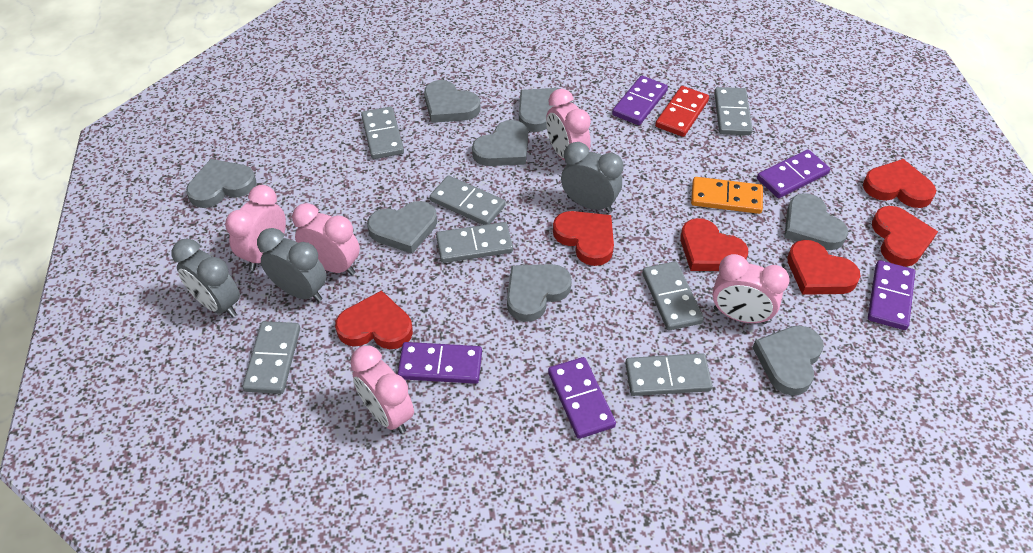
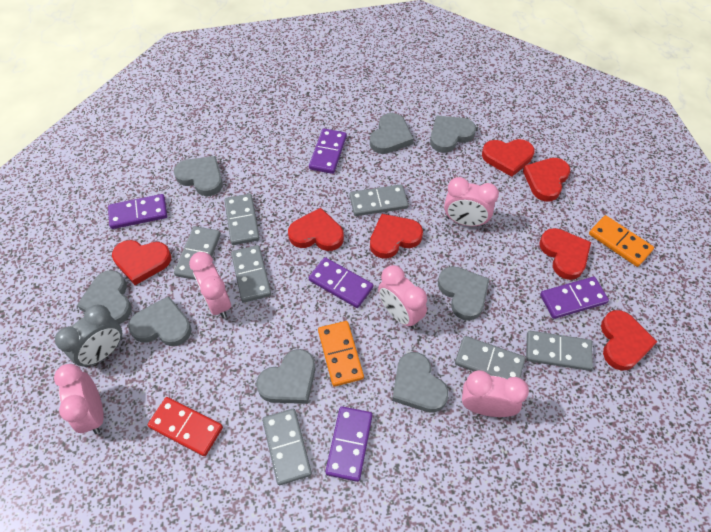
grey clock: [172,239,240,317] [257,228,326,302] [561,142,624,213] = 3 -> [55,305,122,367] = 1
orange domino: [691,177,763,214] = 1 -> [318,321,364,387] [589,215,654,267] = 2
red heart: [335,290,413,349] [553,211,614,266] [681,218,748,271] [787,240,860,295] [863,159,936,208] [872,206,938,267] = 6 -> [112,240,171,285] [288,208,344,251] [370,214,423,259] [482,139,535,177] [523,158,570,202] [539,228,591,280] [601,310,657,371] = 7

